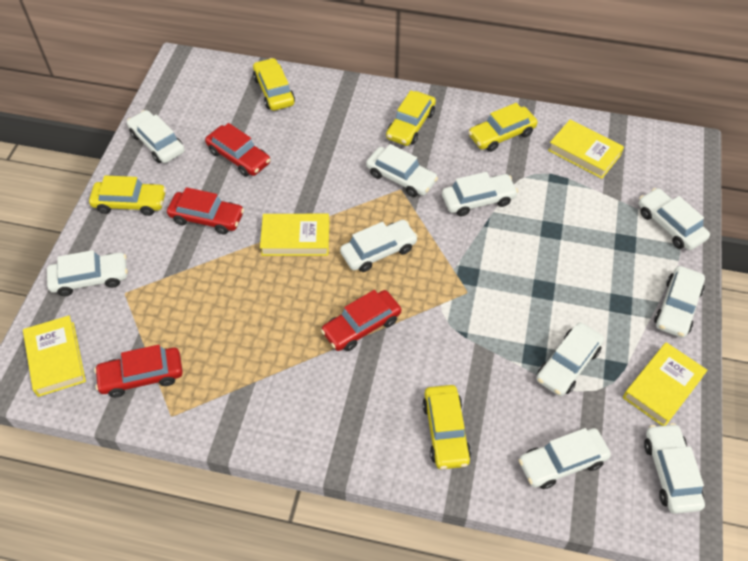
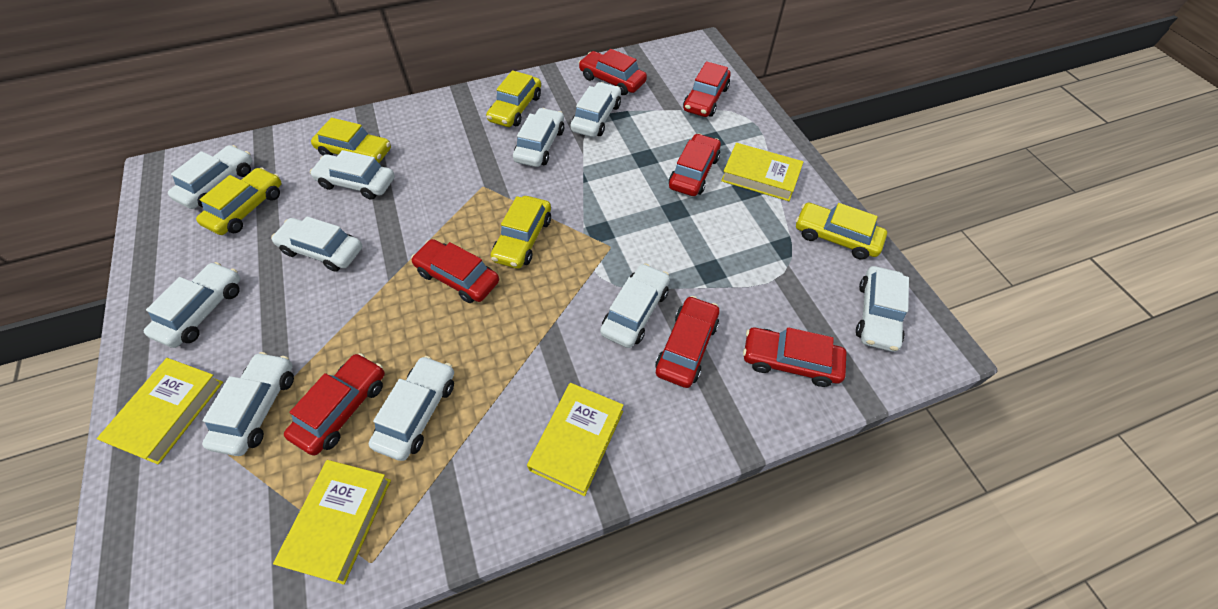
red car: [94,345,183,398] [167,187,244,234] [205,123,270,177] [321,290,401,351] = 4 -> [284,353,385,455] [411,239,499,303] [579,49,647,95] [655,296,719,388] [669,133,721,196] [683,61,730,117] [743,327,847,387] = 7

